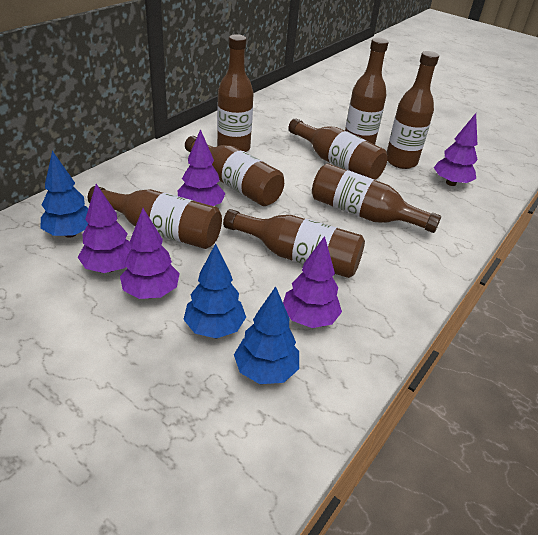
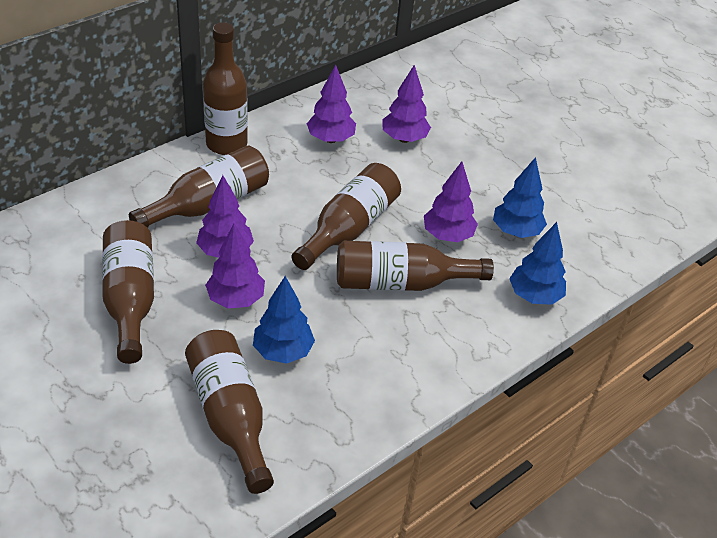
brown bottle: [88,186,222,249] [185,136,284,206] [217,34,254,152] [223,209,365,278] [288,118,387,180] [312,164,441,233] [345,38,388,145] [387,51,439,169] = 8 -> [102,220,154,364] [129,145,269,228] [185,330,274,494] [203,22,248,155] [291,163,401,270] [337,241,494,291] = 6

